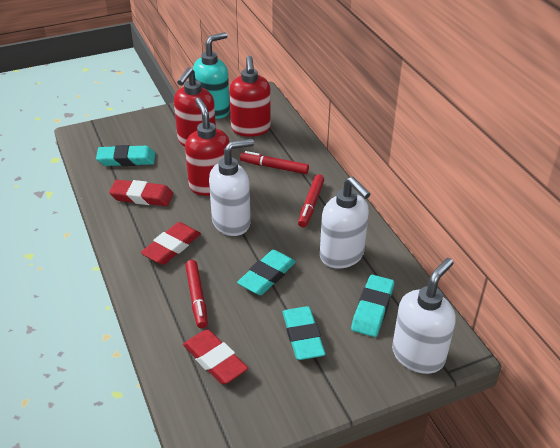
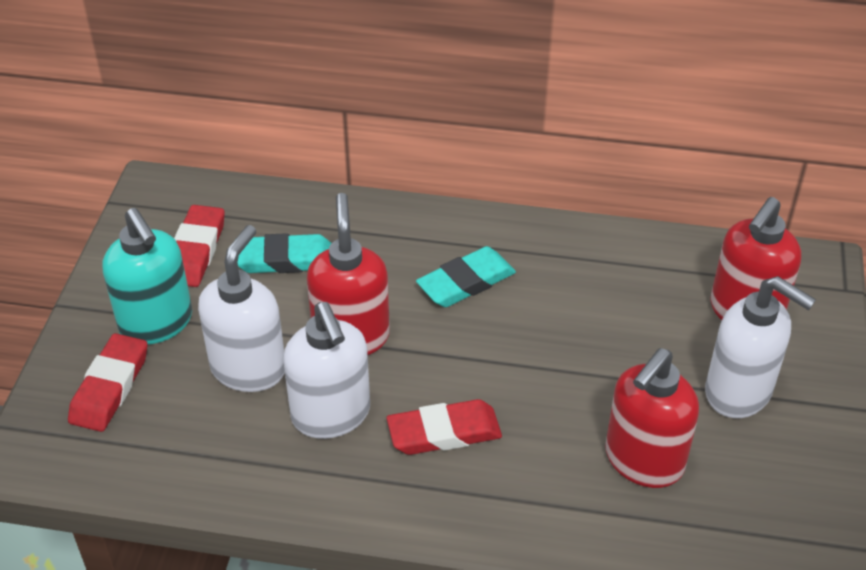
red marker: [185,260,208,328] [240,151,309,174] [298,174,324,227] = 3 -> none = 0
turquoise eraser: [96,145,155,166] [237,250,296,295] [282,306,325,360] [351,275,394,337] = 4 -> [238,233,332,273] [416,246,516,307] = 2

